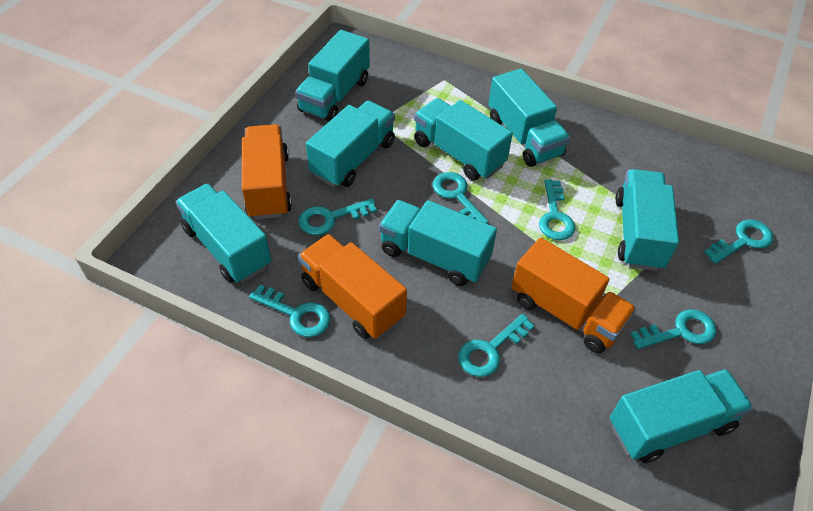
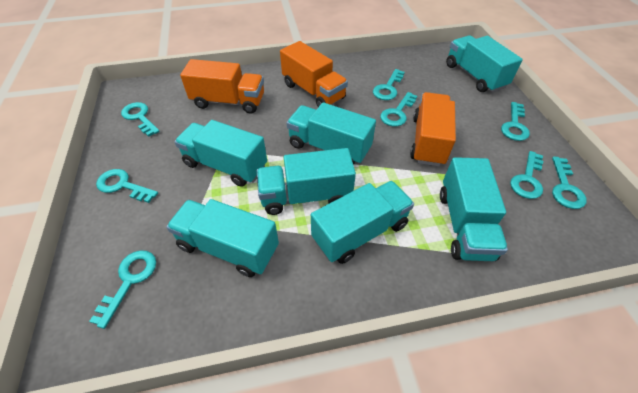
turquoise key: [249,285,330,337] [298,198,377,235] [433,172,488,224] [458,314,535,377] [539,179,575,240] [631,309,716,349] [704,219,773,264] = 7 -> [89,250,156,329] [96,169,158,203] [121,102,160,137] [373,69,405,100] [380,92,417,126] [501,102,530,141] [510,151,543,199] [552,156,587,209] = 8
turquoise truck: [176,184,271,283] [295,30,370,122] [306,101,395,187] [379,200,497,286] [414,98,513,180] [488,68,570,167] [610,369,753,463] [615,169,679,271] = 8 -> [166,199,279,277] [174,120,267,187] [257,148,356,215] [286,102,376,165] [311,181,414,264] [440,157,508,261] [446,35,523,93] = 7

